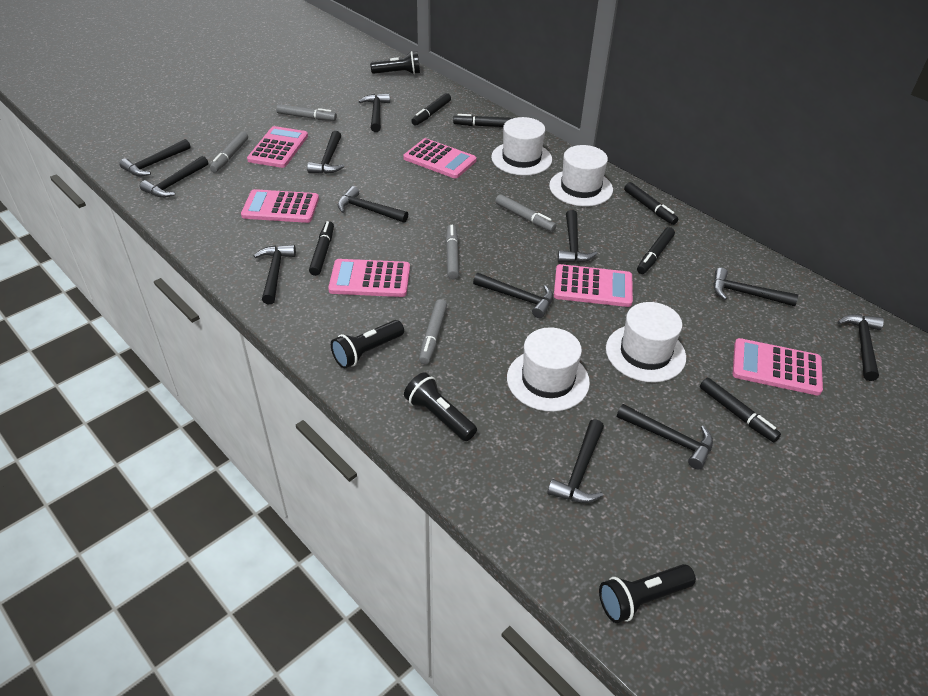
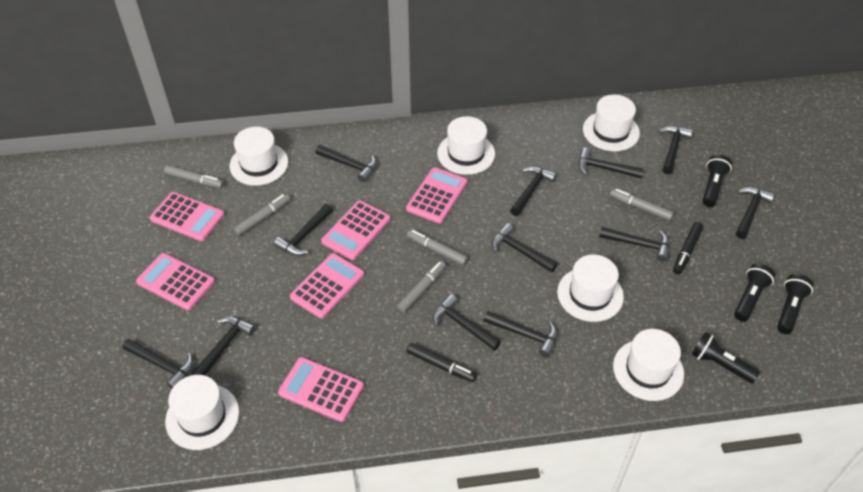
black marker: [309,221,334,276] [411,93,451,126] [453,114,513,127] [624,182,678,225] [637,227,675,274] [700,378,781,442] = 6 -> [407,343,477,382] [673,222,703,274] = 2
white hat: [491,117,552,176] [507,327,590,412] [549,145,613,206] [606,302,686,382] = 4 -> [165,375,239,450] [230,127,288,186] [437,116,495,175] [557,255,624,322] [583,95,640,151] [613,329,684,401] = 6

